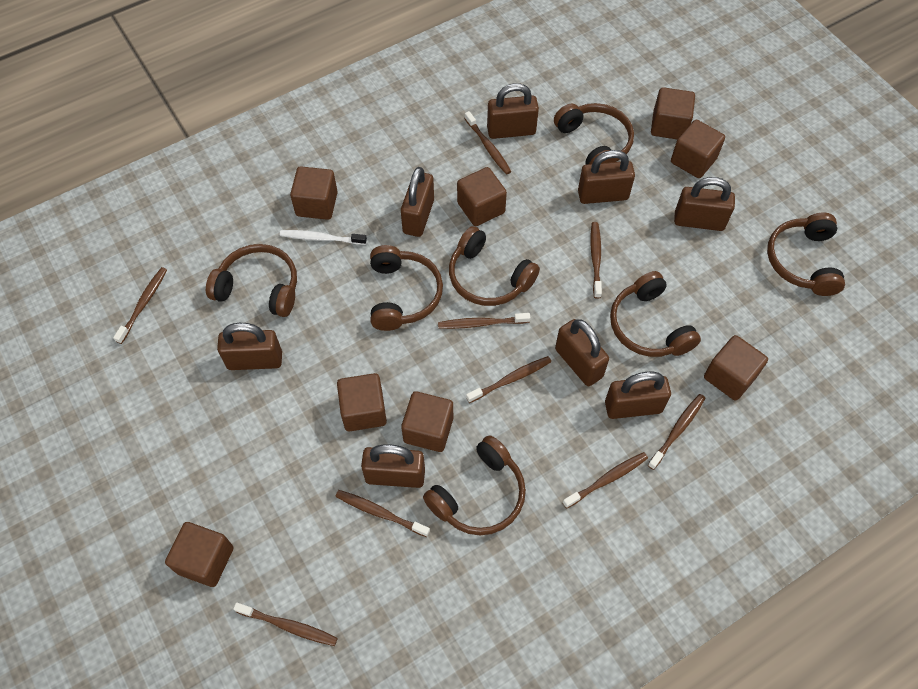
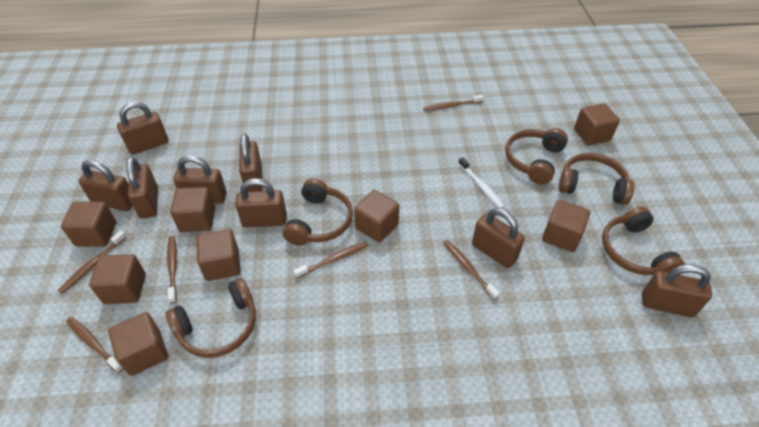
brown headphones: [206,244,297,317] [370,245,443,331] [423,435,526,535] [449,226,540,306] [554,103,634,165] [610,271,701,357] [767,213,845,296] = 7 -> [165,278,256,358] [283,178,353,246] [505,128,568,185] [559,153,634,205] [602,206,685,275] = 5
brown toothbrush: [113,267,167,344] [233,602,338,646] [335,490,430,537] [438,313,530,329] [464,111,511,175] [466,356,551,403] [563,452,648,508] [590,222,602,299] [648,394,705,470] = 9 -> [58,230,127,294] [66,317,123,373] [167,236,177,304] [293,241,368,278] [423,95,484,111] [443,240,500,300] = 6

